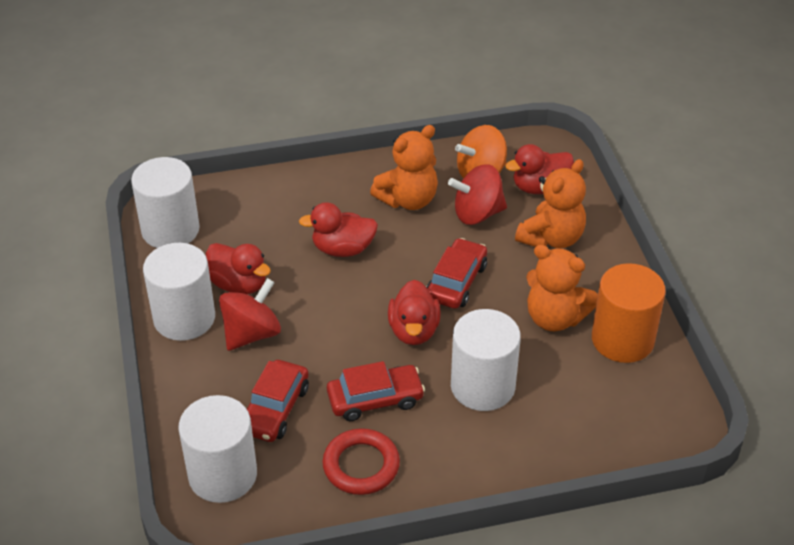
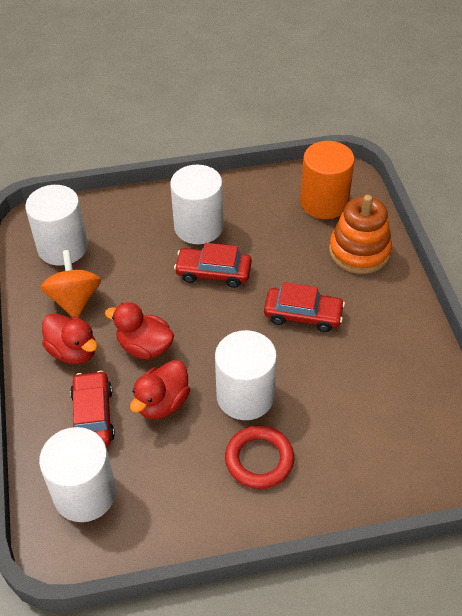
orange stacking toy: none = 0 -> [329,195,392,274] = 1
orange teddy bear: [370,125,438,210] [515,159,586,248] [526,245,598,331] = 3 -> none = 0
red duck: [206,243,271,294] [299,202,378,257] [388,280,441,345] [505,144,574,194] = 4 -> [42,313,98,364] [105,302,174,359] [130,360,190,419] = 3
red spinning top: [219,278,281,351] [448,164,507,225] = 2 -> none = 0

